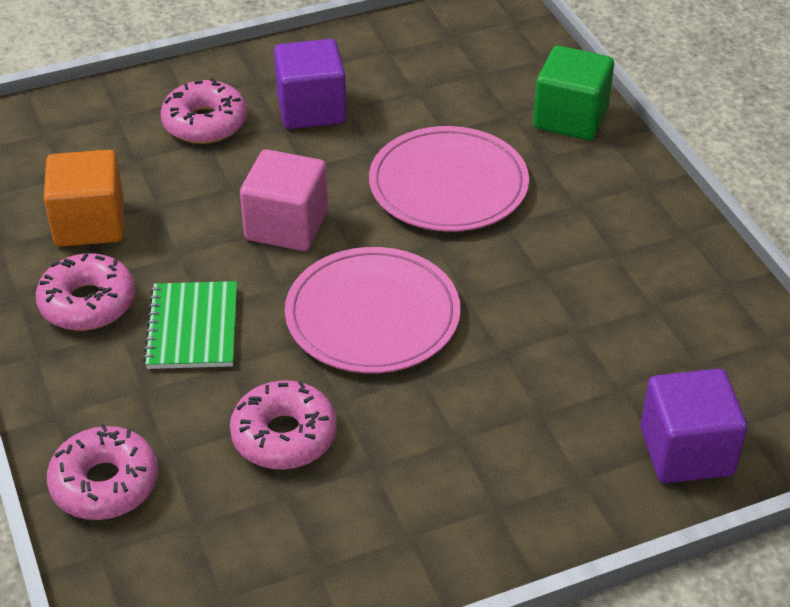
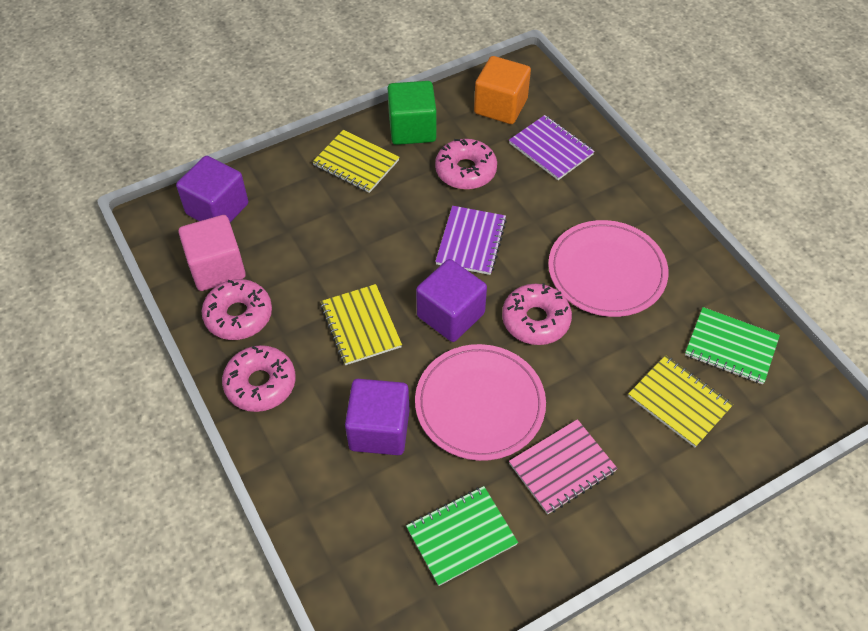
green notebook: [143,281,237,369] = 1 -> [406,486,518,586] [685,307,780,384] = 2
pink notebook: none = 0 -> [509,419,618,514] = 1
purple cube: [274,39,347,129] [641,369,747,483] = 2 -> [176,156,248,222] [345,379,410,455] [416,259,487,342] = 3
purple notebook: none = 0 -> [435,206,507,275] [509,115,595,180] = 2
yellow notebook: none = 0 -> [312,130,399,193] [320,284,402,365] [628,355,733,447] = 3

